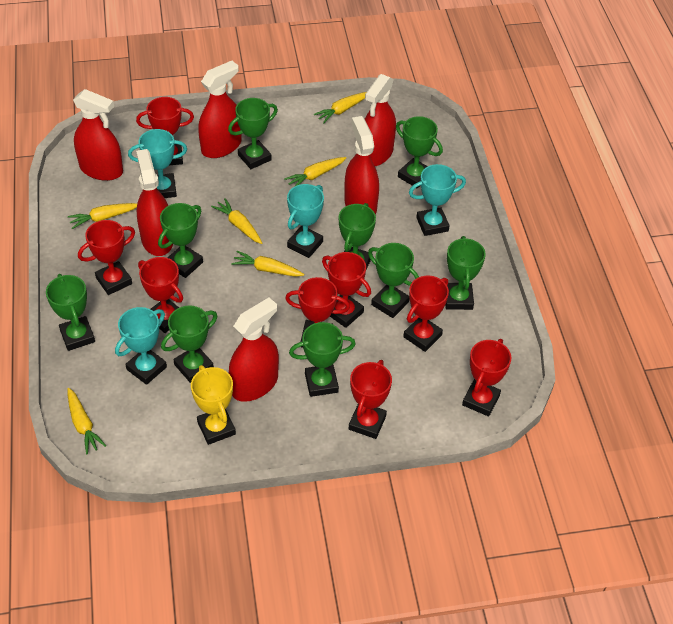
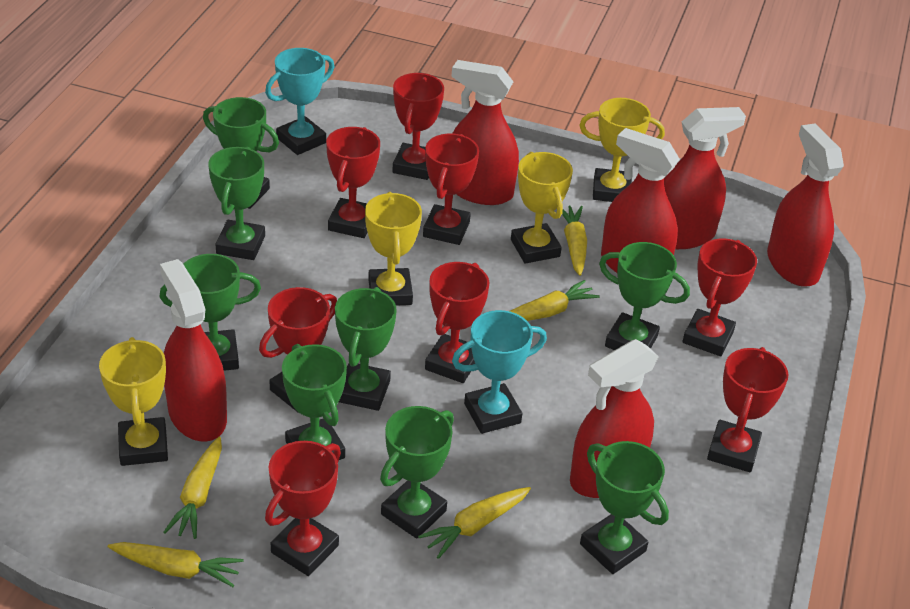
green trophy: [46,274,95,351] [158,203,203,278] [161,306,217,383] [228,98,278,169] [289,322,356,397] [339,203,376,269] [368,243,419,318] [396,116,443,188] [445,236,486,310] = 9 -> [160,254,261,371] [203,97,279,209] [208,147,265,260] [282,344,347,460] [335,287,397,411] [380,406,454,539] [580,441,669,574] [599,242,690,350] = 8
turquoise trophy: [115,307,167,385] [128,129,187,198] [287,184,324,258] [409,164,466,236] = 4 -> [265,48,334,155] [452,310,547,434] = 2
yellow carrot: [67,388,106,454] [68,203,137,229] [211,198,262,244] [231,251,304,277] [284,157,346,187] [314,92,366,123] = 6 -> [108,542,243,587] [163,437,222,539] [418,487,531,559] [510,280,600,321] [562,205,587,276] = 5
yellow trophy: [191,365,236,445] = 1 -> [99,337,168,466] [365,192,422,306] [511,152,573,264] [579,98,665,202] = 4

